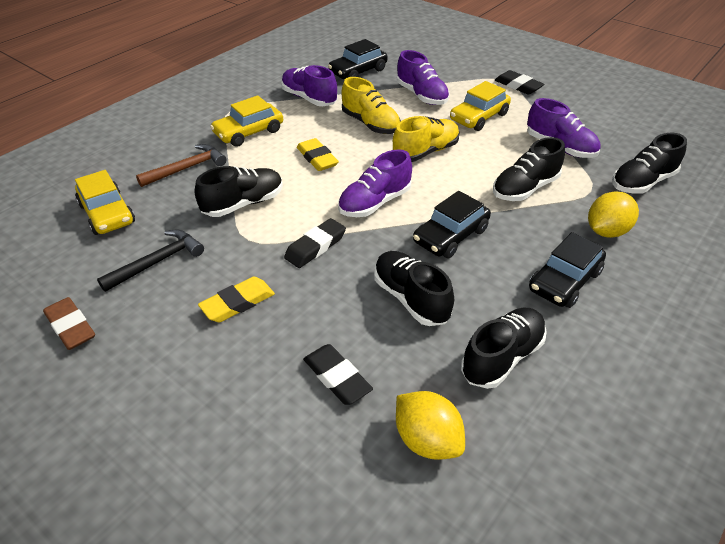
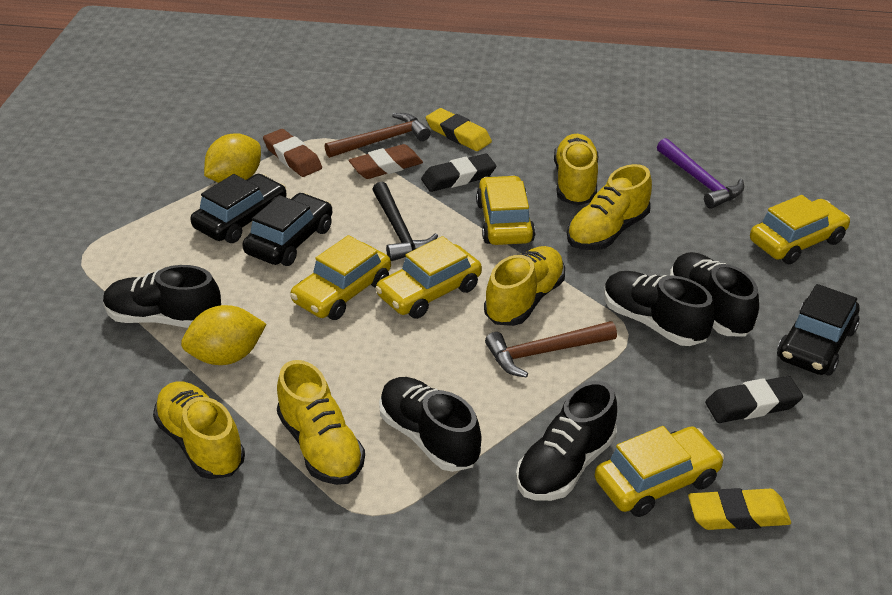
black eraser: [284,218,346,268] [303,344,373,405] [495,70,544,95] = 3 -> [421,153,496,192] [705,376,803,423] = 2
brown eraser: [43,297,95,350] = 1 -> [263,129,322,177] [349,144,423,179] = 2
brown hammer: [136,144,226,187] = 1 -> [325,113,430,158] [485,321,617,378] = 2
purple hammer: none = 0 -> [657,138,744,209] = 1
purple shoe: [281,65,337,106] [338,149,412,217] [397,50,450,105] [527,98,601,158] = 4 -> none = 0
yellow car: [75,170,135,235] [210,95,283,147] [450,81,511,131] = 3 -> [290,235,391,320] [375,236,482,319] [476,175,535,245] [595,426,724,517] [750,195,850,264] = 5
yellow shoe: [342,77,401,134] [393,116,459,162] = 2 -> [153,381,245,479] [277,360,365,485] [484,246,565,326] [554,134,598,206] [567,164,652,250] = 5

